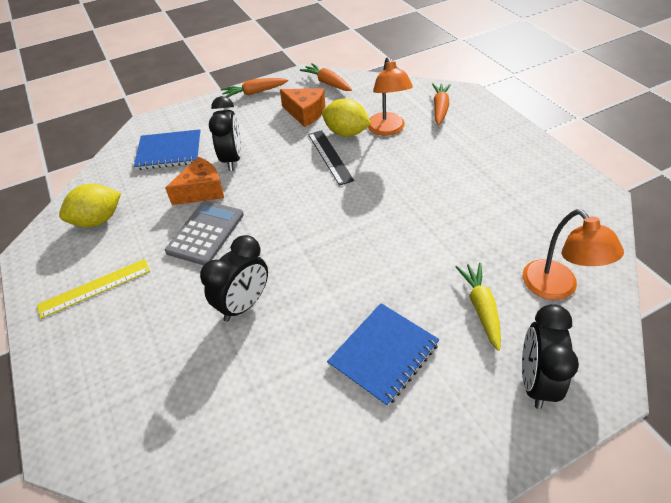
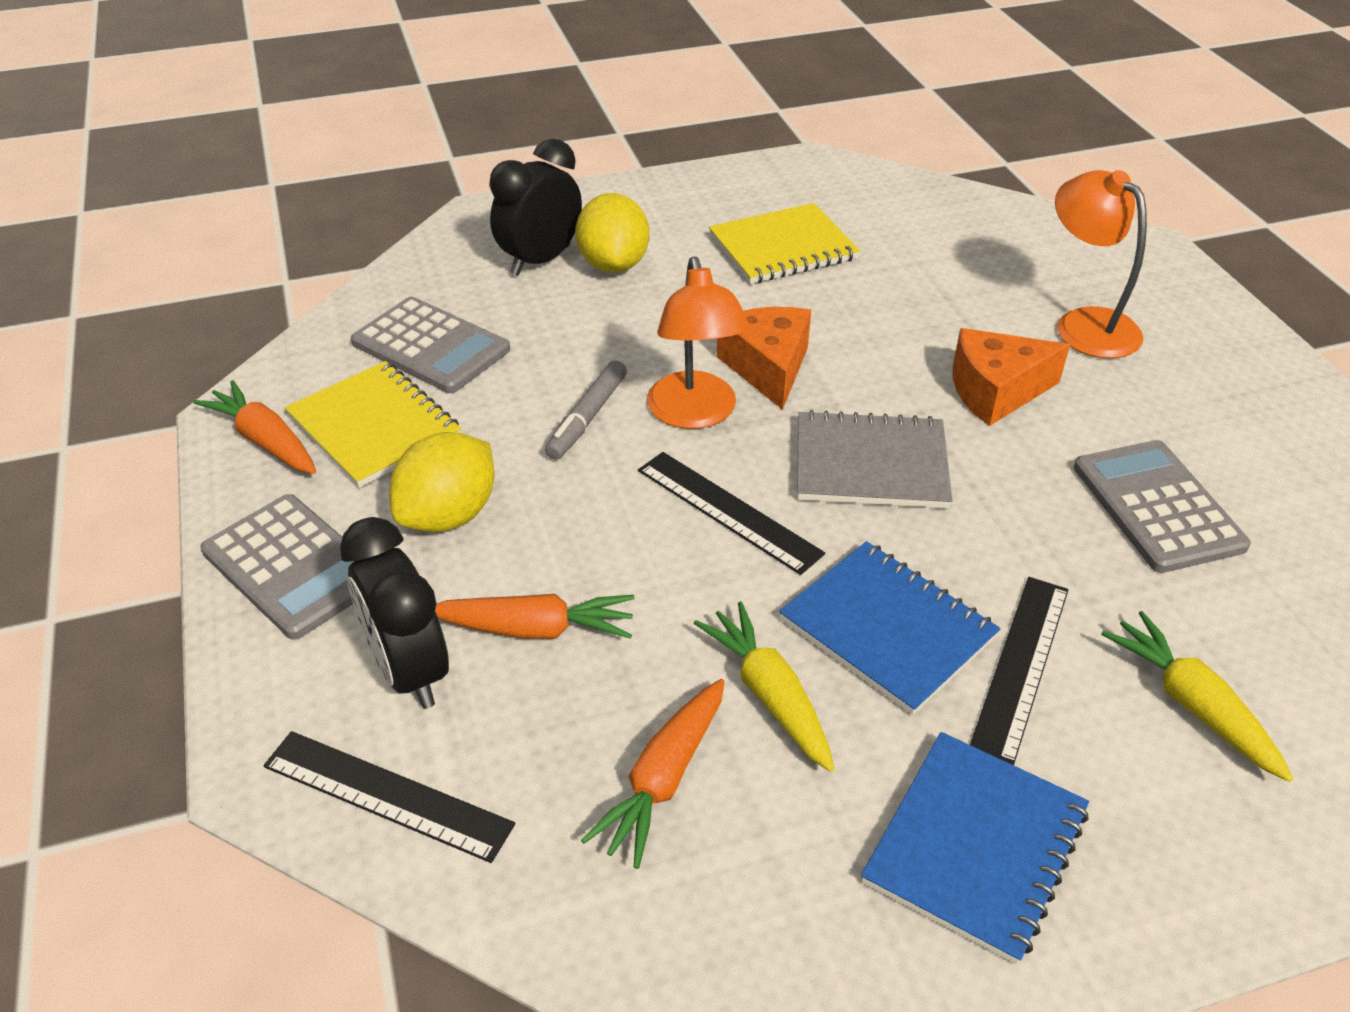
black clock: [200,235,268,322] [209,96,241,171] [522,304,579,409] = 3 -> [340,517,449,709] [489,139,582,276] = 2
black ruler: [308,130,354,186] = 1 -> [263,731,515,863] [638,452,825,575] [970,577,1068,765] = 3
grey calculator: [165,201,244,265] = 1 -> [200,494,354,640] [351,297,510,393] [1074,440,1251,573] = 3
grey marker: none = 0 -> [545,360,627,460] = 1
grey notebook: none = 0 -> [797,410,952,508] = 1
yellow carrot: [455,263,501,351] = 1 -> [694,602,834,772] [1101,611,1293,782] = 2
yellow notebook: none = 0 -> [285,361,461,488] [709,203,860,284] = 2
yellow ruler: [37,259,150,319] = 1 -> none = 0

